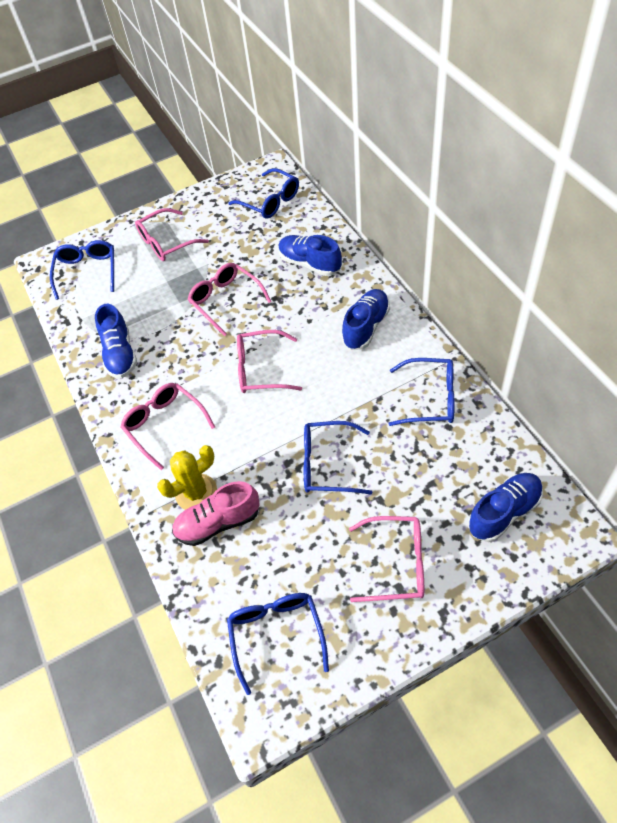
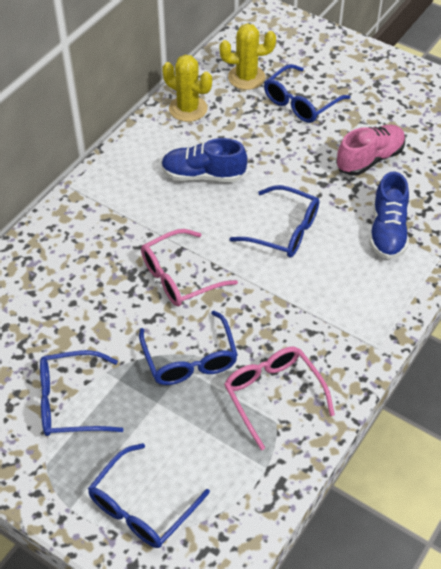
blue shoe: [95,304,137,378] [279,235,342,276] [341,289,390,350] [468,473,543,542] = 4 -> [161,138,248,182] [369,171,409,259] = 2
pink glasses: [120,383,215,470] [135,208,209,261] [187,263,272,336] [237,330,302,393] [349,516,424,602] = 5 -> [141,229,238,307] [224,347,335,450] = 2
yellow cactus: [157,445,217,510] = 1 -> [162,55,212,122] [219,23,276,90] = 2

